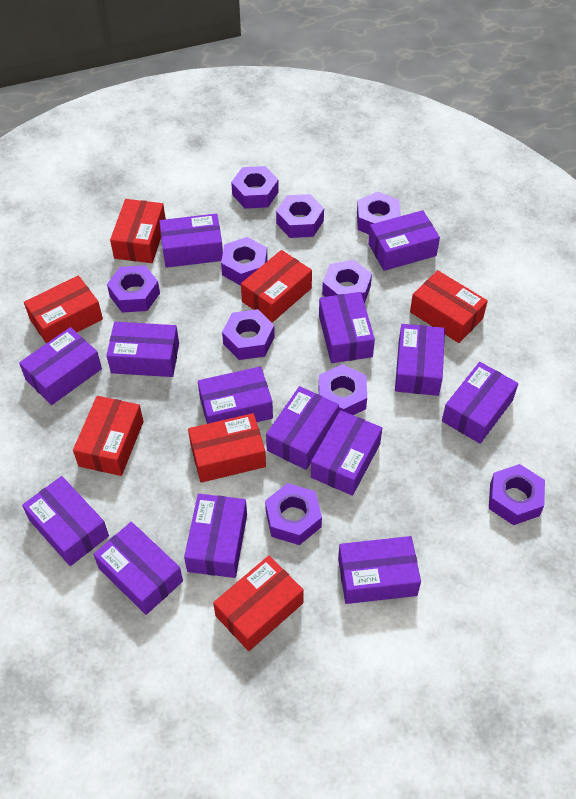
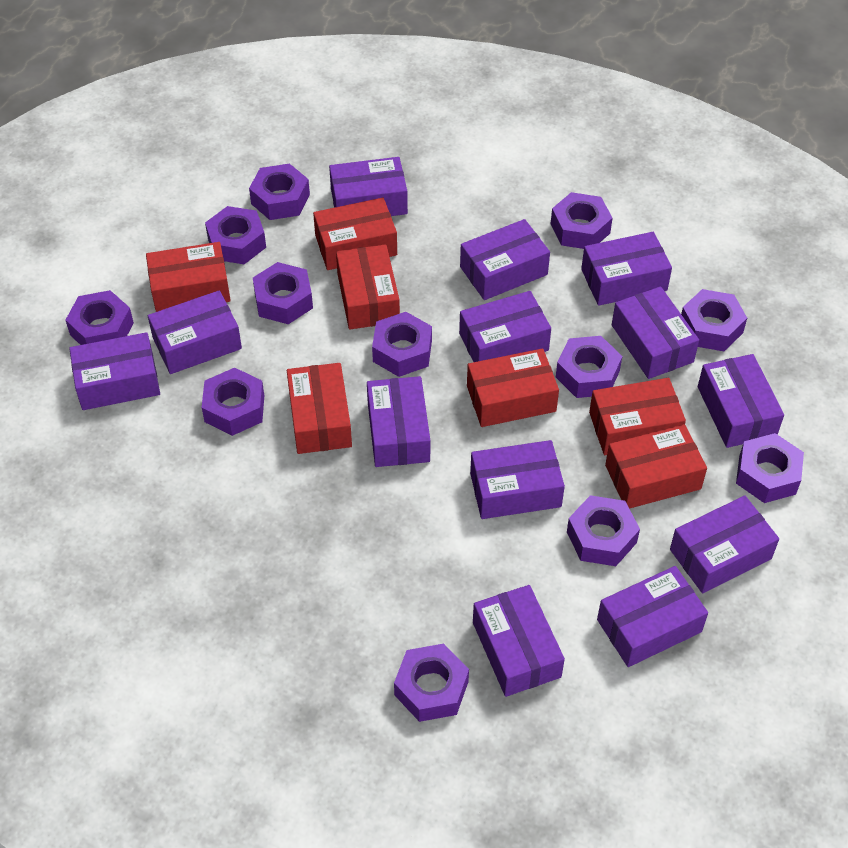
purple box: [19,327,102,405] [22,476,109,566] [93,522,183,615] [106,322,179,377] [159,214,223,268] [184,494,247,578] [198,366,273,424] [266,386,339,470] [311,410,382,496] [319,292,375,363] [338,536,421,604] [368,210,440,271] [395,324,445,396] [442,362,518,444] = 14 -> [69,332,160,410] [148,290,242,374] [329,157,408,216] [367,376,430,467] [459,291,551,362] [460,219,550,300] [470,440,565,519] [473,585,565,697] [581,232,672,306] [597,566,708,667] [612,286,699,379] [670,495,779,593] [698,354,784,448] = 13
purple nut: [107,265,160,313] [221,237,268,286] [222,309,275,360] [231,166,279,209] [265,483,322,545] [276,194,324,238] [319,364,367,415] [322,260,372,304] [357,192,401,234] [489,464,545,525] = 10 -> [65,290,134,345] [202,368,264,436] [205,206,266,264] [249,163,310,220] [253,262,313,324] [372,312,432,377] [394,644,469,722] [551,192,613,249] [556,336,622,398] [567,495,640,566] [681,289,747,351] [736,433,804,503] = 12

